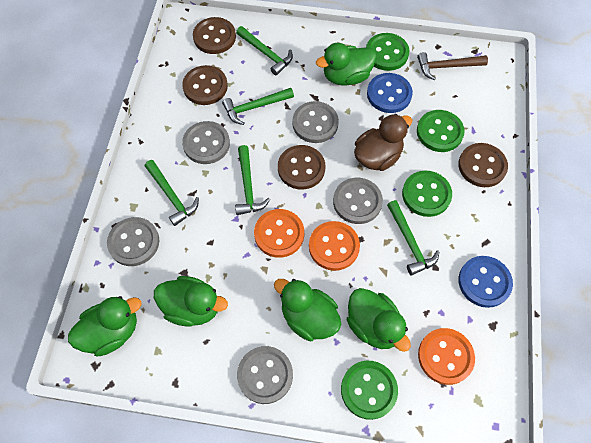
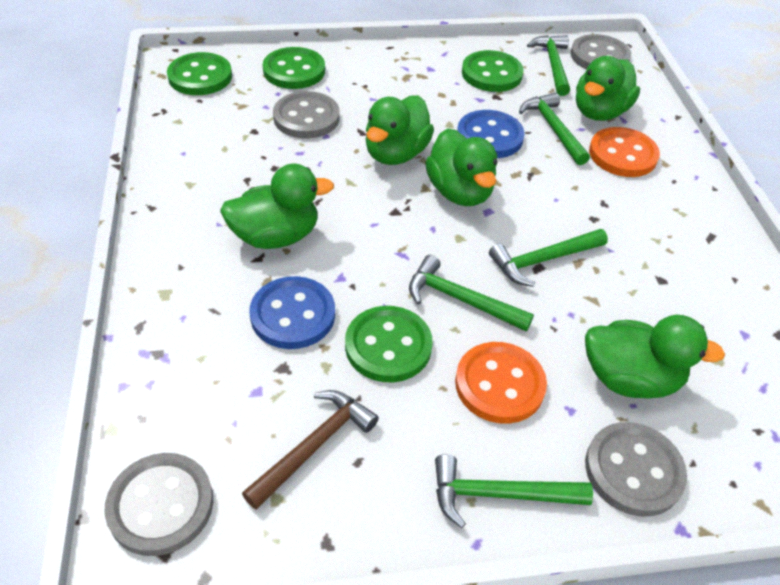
brown button: [182,65,228,105] [193,17,236,54] [278,145,325,190] [458,143,508,187] = 4 -> none = 0
brown duck: [354,114,412,171] = 1 -> none = 0
grey button: [107,217,159,266] [182,121,230,164] [237,346,293,404] [292,101,339,143] [333,178,383,224] = 5 -> [104,453,213,556] [273,91,340,139] [571,34,631,69] [585,422,687,517] = 4
orange button: [254,209,304,258] [309,221,360,271] [418,328,475,385] = 3 -> [455,342,547,424] [589,127,660,177] = 2

